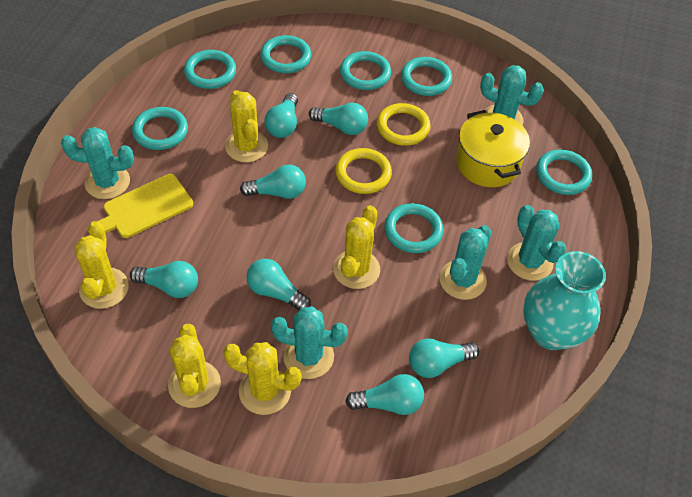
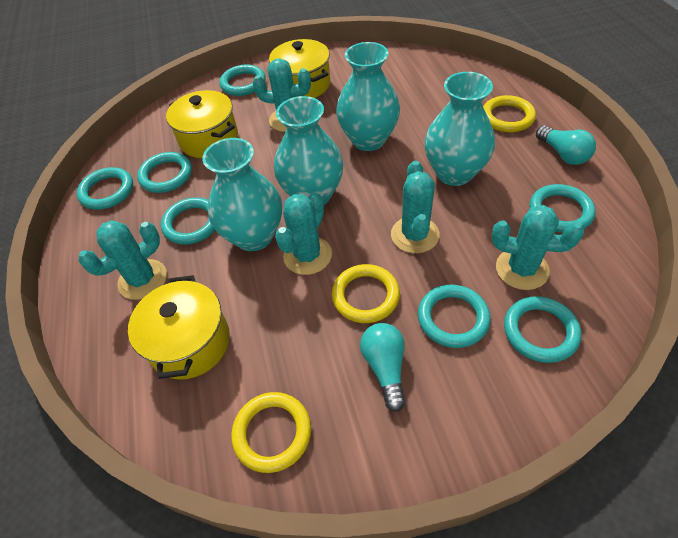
turquoise light bulb: [130,261,198,298] [240,164,306,199] [247,259,311,310] [264,93,298,138] [309,103,368,135] [345,374,424,415] [409,339,479,378] = 7 -> [360,323,406,412] [536,125,596,165] = 2
turquoise vase: [523,251,606,350] = 1 -> [202,138,282,251] [274,96,343,205] [336,42,400,151] [424,72,495,186] = 4
yellow cactus: [74,221,129,309] [168,324,221,408] [223,342,301,415] [225,90,268,162] [333,205,380,289] = 5 -> none = 0
yellow cutting board: [97,174,193,238] = 1 -> none = 0
yellow pot: [456,110,530,187] = 1 -> [128,275,230,379] [166,90,238,158] [269,39,330,98] = 3
yellow ring: [335,148,392,194] [377,103,431,146] = 2 -> [231,392,311,473] [332,264,400,323] [483,95,536,132] = 3

